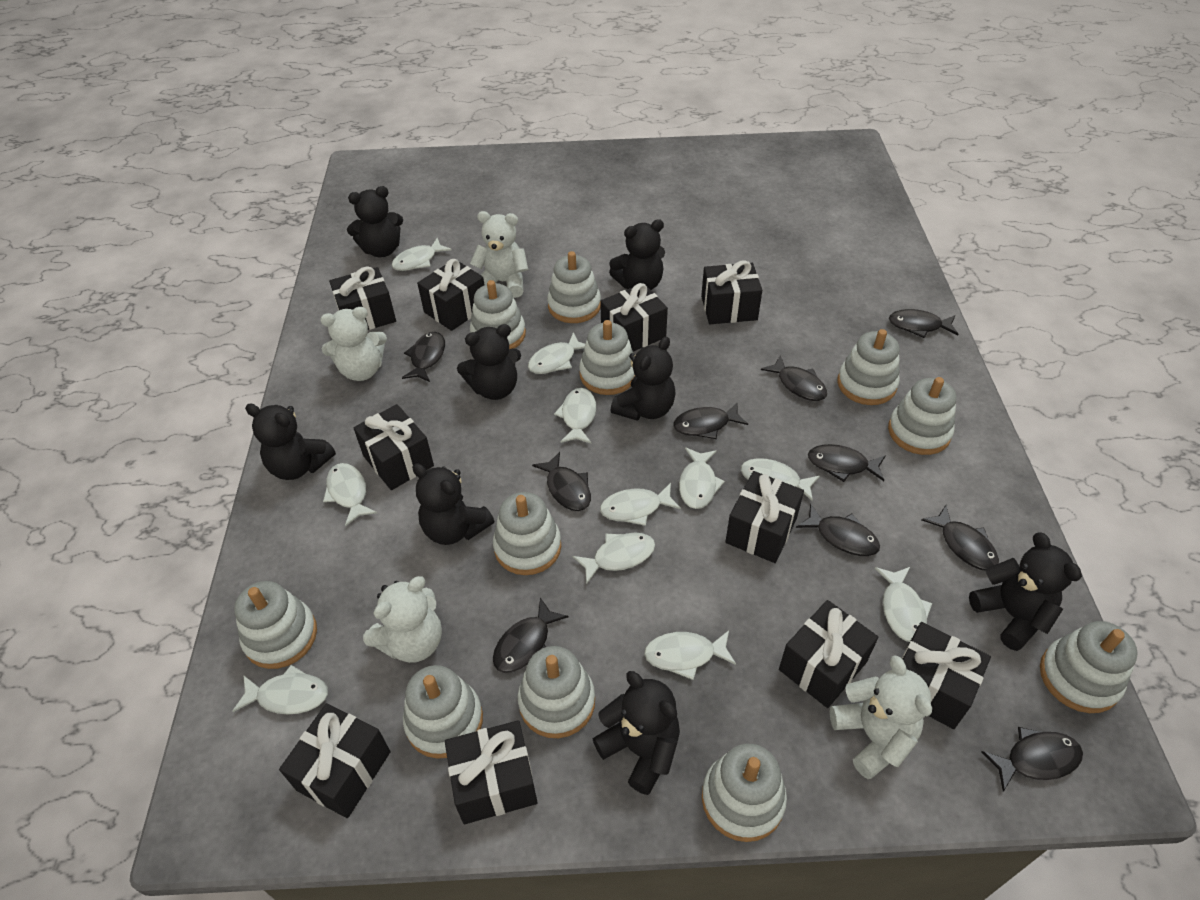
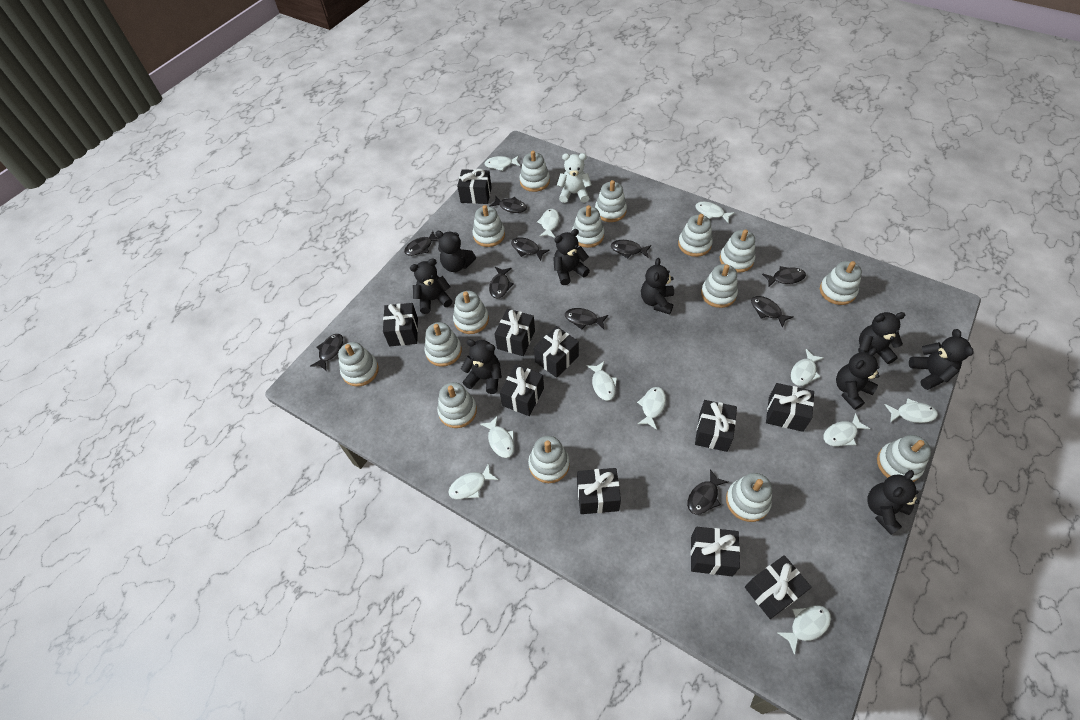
black teddy bear: [245,404,336,480] [347,186,403,257] [412,463,494,545] [457,324,521,400] [592,671,680,795] [609,219,665,290] [611,337,676,421] [969,533,1082,651] = 8 -> [410,259,452,314] [436,231,476,272] [461,339,502,394] [553,229,590,285] [641,258,674,314] [836,348,879,410] [858,312,905,364] [867,470,919,535] [909,329,973,390] = 9
white stacking toy: [234,581,317,669] [403,665,483,759] [470,280,526,349] [493,492,561,575] [518,646,595,738] [547,251,601,323] [579,320,635,395] [702,744,787,842] [837,329,900,405] [888,377,956,455] [1040,621,1138,713] = 11 -> [338,342,379,387] [425,322,462,367] [437,382,477,428] [453,291,489,334] [472,205,505,247] [519,151,550,192] [528,436,570,483] [572,205,604,248] [595,180,627,222] [678,214,713,257] [701,264,738,308] [720,229,755,273] [726,473,772,522] [820,261,862,305] [877,435,931,482] = 15
white teddy bear: [320,307,387,381] [363,576,442,663] [470,211,528,298] [830,655,932,779] = 4 -> [557,153,592,203] = 1

